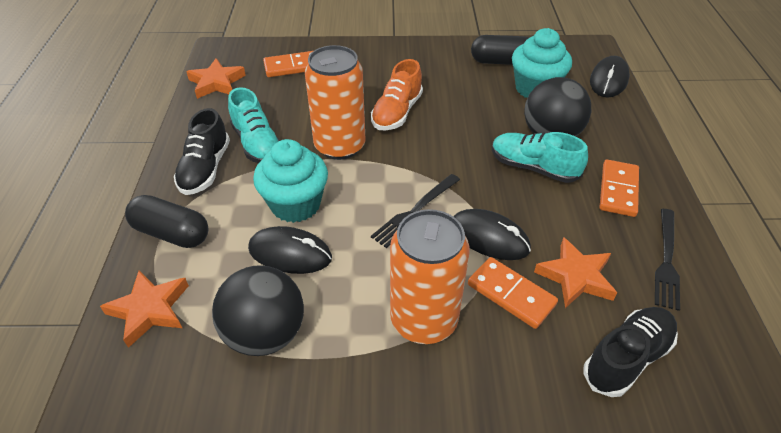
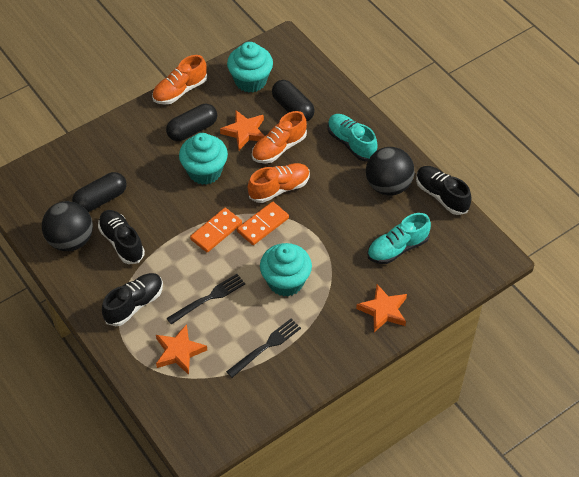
black capsule: [125,195,209,248] [471,35,530,65] = 2 -> [72,172,127,212] [166,104,217,141] [272,80,315,122] = 3
black mouse: [248,226,332,274] [453,209,531,260] [590,56,630,97] = 3 -> none = 0
black shoe: [174,108,230,195] [583,307,678,397] = 2 -> [98,210,145,264] [102,273,163,326] [416,166,472,215] = 3
orange can: [305,45,366,160] [390,209,470,344] = 2 -> none = 0
orange domino: [263,51,313,77] [468,257,558,329] [600,160,639,217] = 3 -> [190,208,242,253] [237,202,289,245] = 2
orange shoe: [371,59,423,131] = 1 -> [152,55,207,105] [248,163,310,203] [252,111,307,163] = 3
turquoise cupcake: [253,139,328,223] [512,28,572,98] = 2 -> [179,133,228,185] [227,42,273,92] [260,243,312,297] = 3

